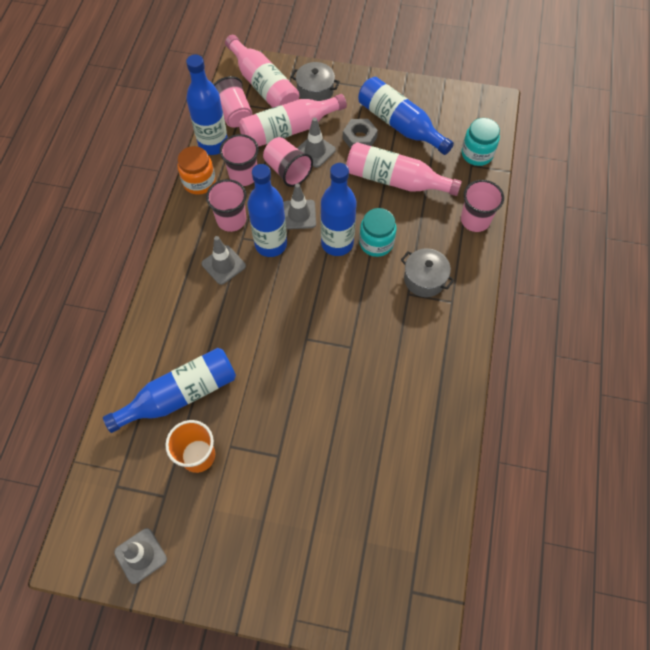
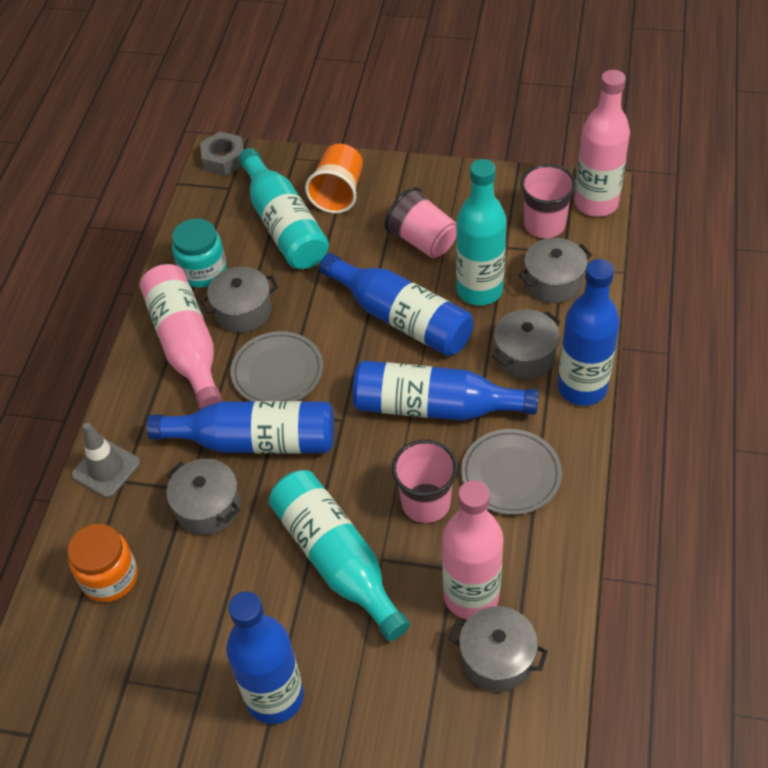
grey plate: none = 0 -> [231,331,323,401] [461,429,562,515] = 2
grey pot: [291,62,340,101] [401,248,454,297] = 2 -> [166,459,240,535] [200,267,278,333] [449,606,548,692] [492,309,561,379] [518,238,592,303] = 5
grey traffic cone: [114,528,167,584] [202,236,246,285] [283,183,316,229] [297,117,336,168] = 4 -> [72,423,140,498] = 1
pink cup: [206,179,247,232] [213,76,253,128] [220,134,259,186] [263,137,313,187] [461,180,504,232] = 5 -> [385,187,457,258] [392,440,458,523] [521,164,576,238] = 3
turquoise bottle: none = 0 -> [239,148,329,269] [269,470,410,641] [456,159,507,306] = 3
turquoise jar: [359,208,397,257] [462,118,500,166] = 2 -> [172,218,227,288] = 1

